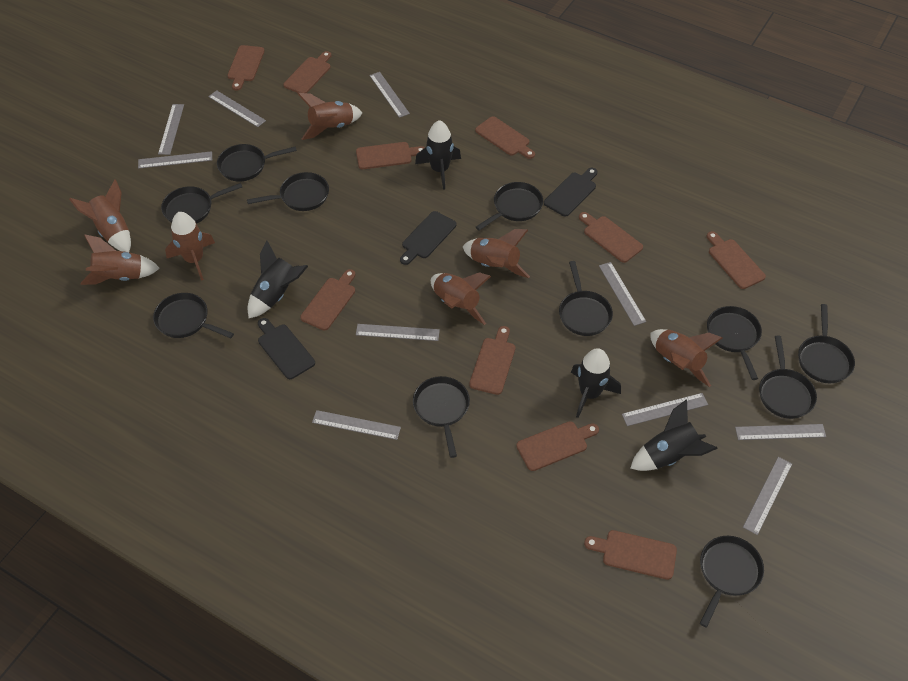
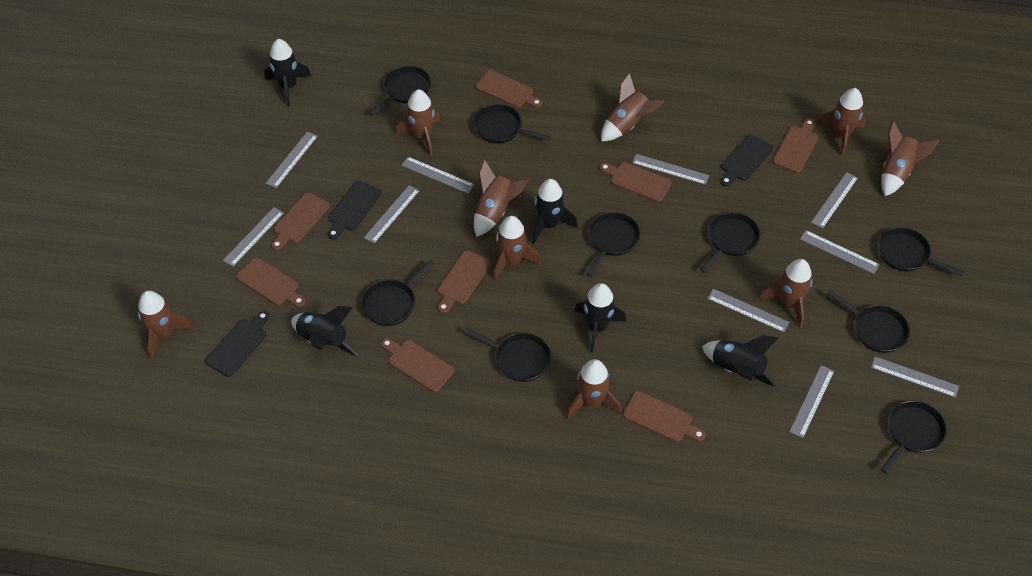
black pan: [153,293,234,338] [161,183,242,224] [217,144,297,181] [247,172,329,211] [413,376,470,458] [476,182,543,231] [559,261,613,336] [700,536,764,628] [707,306,762,380] [759,336,817,419] [798,304,855,383] = 11 -> [361,260,435,326] [368,66,431,116] [464,328,551,382] [473,104,551,143] [586,212,640,277] [700,212,760,273] [827,290,910,353] [878,227,964,276] [881,401,947,474] = 9
black rocket: [248,241,308,318] [415,120,461,190] [571,348,621,418] [630,399,718,471] = 4 -> [264,39,311,106] [291,306,359,356] [532,179,577,244] [575,283,626,353] [702,335,778,387] = 5
brown cutting board: [227,45,265,91] [283,51,331,93] [300,269,356,330] [356,142,425,169] [469,326,515,395] [475,116,535,159] [516,421,599,471] [579,212,643,263] [584,530,677,580] [707,231,766,289] = 10 -> [236,257,305,307] [271,193,330,251] [381,338,454,392] [438,250,491,313] [476,70,542,108] [599,162,672,202] [623,391,706,442] [773,119,818,173] = 8
brown rocket: [69,179,131,252] [80,234,160,285] [165,212,215,281] [298,93,362,140] [431,272,491,325] [463,229,530,278] [650,329,722,387] = 7 -> [138,291,194,360] [396,89,441,156] [474,159,529,237] [493,216,541,281] [566,359,621,419] [601,73,664,142] [759,259,812,328] [816,88,866,156] [881,121,939,196] = 9

